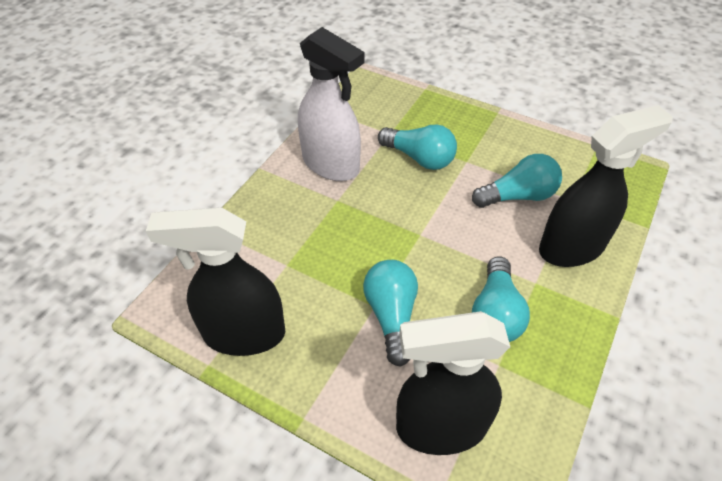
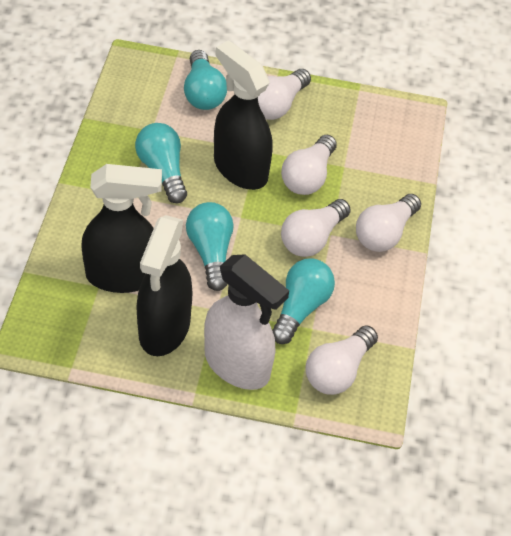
white light bulb: none = 0 -> [258,69,311,120] [281,135,337,195] [281,199,351,257] [306,325,378,395] [356,194,421,252] = 5

